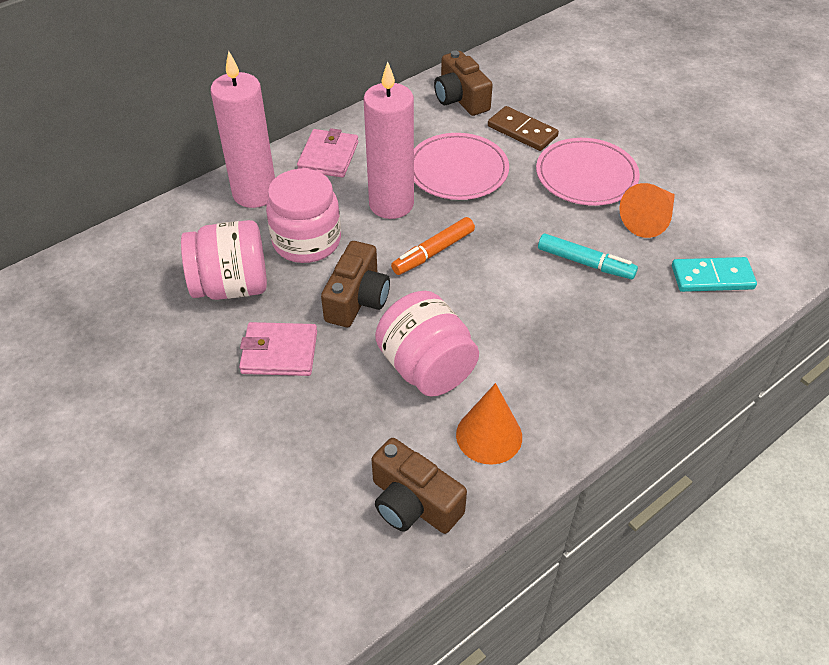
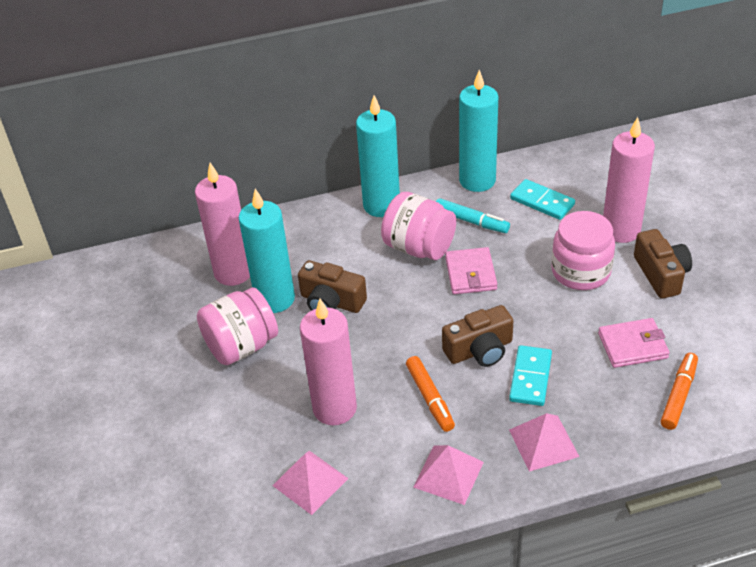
brown domino: [488,106,559,151] = 1 -> none = 0
orange cone: [456,383,522,465] [619,183,675,238] = 2 -> none = 0
orange marker: [391,217,475,275] = 1 -> [406,356,455,432] [661,353,698,430] = 2
pink candle: [210,51,275,208] [364,61,414,219] = 2 -> [195,163,250,286] [300,299,357,425] [603,117,655,243] = 3
pink plate: [414,133,509,200] [536,138,640,206] = 2 -> none = 0
pink pyramid: none = 0 -> [272,451,349,515] [413,445,484,505] [509,413,579,472] = 3
turquoise candle: none = 0 -> [239,188,295,313] [356,95,400,217] [459,70,498,192] = 3
turquoise domino: [672,257,757,292] = 1 -> [509,345,552,406] [510,179,575,220] = 2

